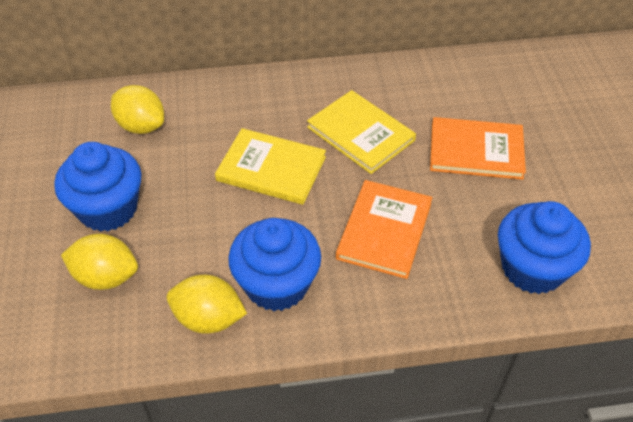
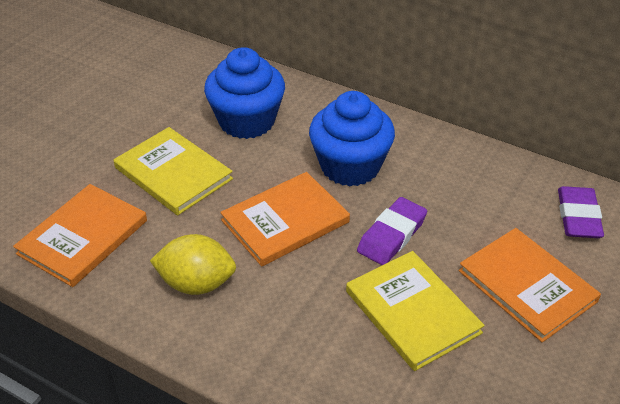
blue cupcake: [54,142,142,232] [228,218,321,311] [498,201,591,294] = 3 -> [204,47,285,139] [309,91,395,186] = 2
orange book: [336,180,432,279] [430,117,526,180] = 2 -> [13,184,147,287] [220,172,350,267] [459,228,601,342] = 3
purple eraser: none = 0 -> [357,197,427,265] [558,186,604,238] = 2
yellow lemon: [61,234,138,290] [111,85,164,134] [167,275,247,334] = 3 -> [150,234,236,295] = 1

